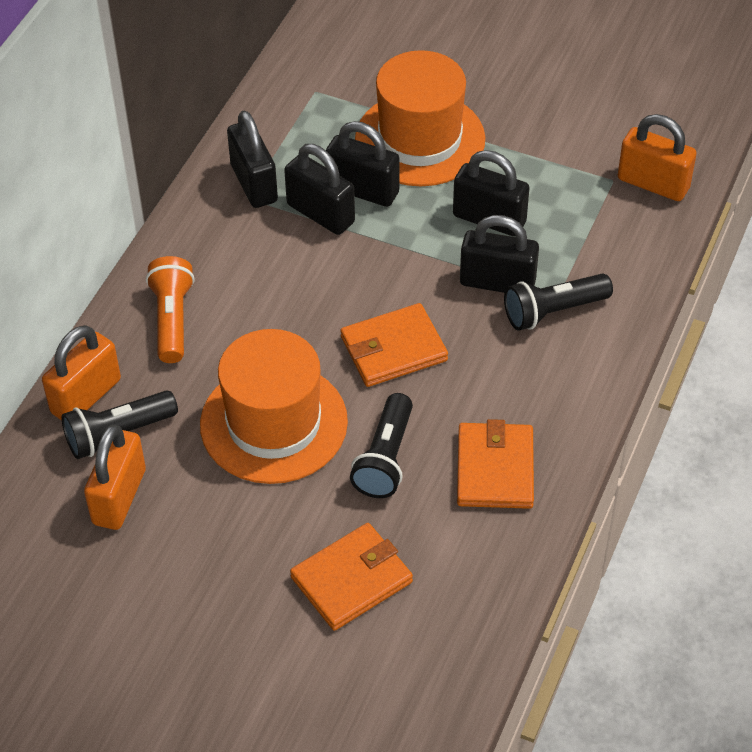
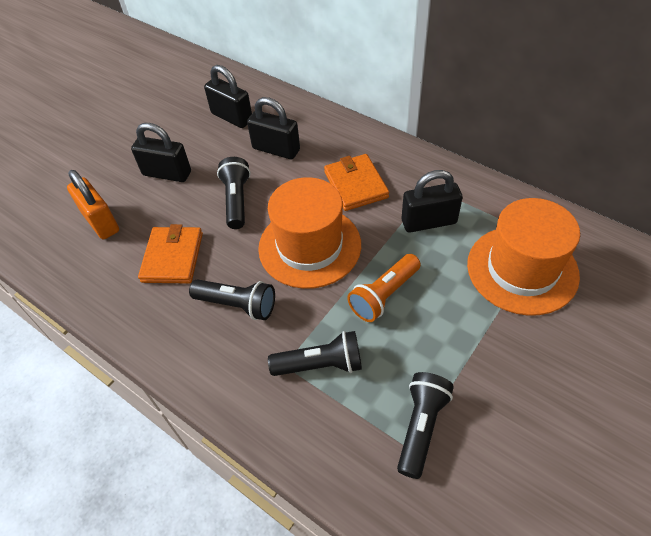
black flashlight: [62,390,178,459] [350,393,413,498] [504,274,613,330] = 3 -> [189,279,275,320] [217,157,251,229] [268,331,362,376] [397,372,454,479] = 4
black padlock: [227,110,278,208] [284,144,355,235] [326,121,400,207] [453,150,530,236] [460,215,539,293] = 5 -> [131,123,191,182] [204,65,252,128] [247,97,300,159] [402,170,463,233] = 4
orange padlock: [42,325,121,421] [84,424,146,530] [618,114,697,201] = 3 -> [67,170,119,240] = 1
orange wallet: [290,523,413,631] [340,303,448,387] [457,419,534,509] = 3 -> [138,224,203,284] [324,154,389,211] = 2

